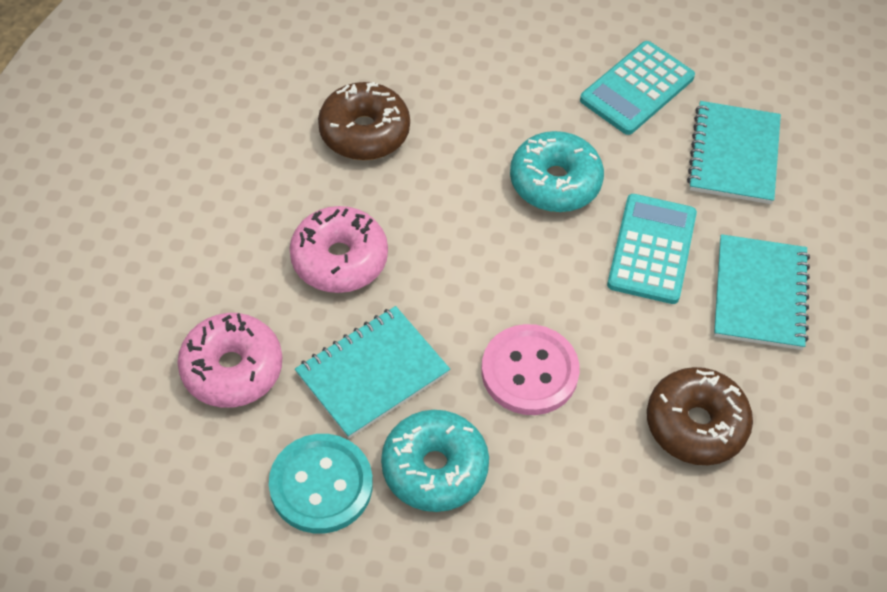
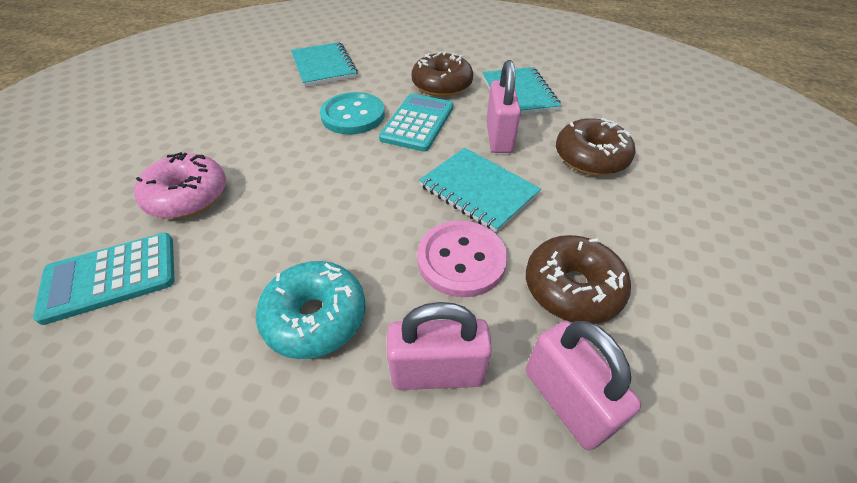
brown donut: [318,82,410,160] [647,367,753,465] = 2 -> [412,52,473,97] [526,235,631,324] [556,118,635,176] = 3
pink donut: [178,313,282,408] [290,206,388,293] = 2 -> [134,152,226,219] = 1
pink padlock: none = 0 -> [387,302,492,390] [486,60,521,153] [526,321,641,450] = 3
turquoise donut: [381,410,489,512] [510,131,604,212] = 2 -> [256,261,366,359] = 1

